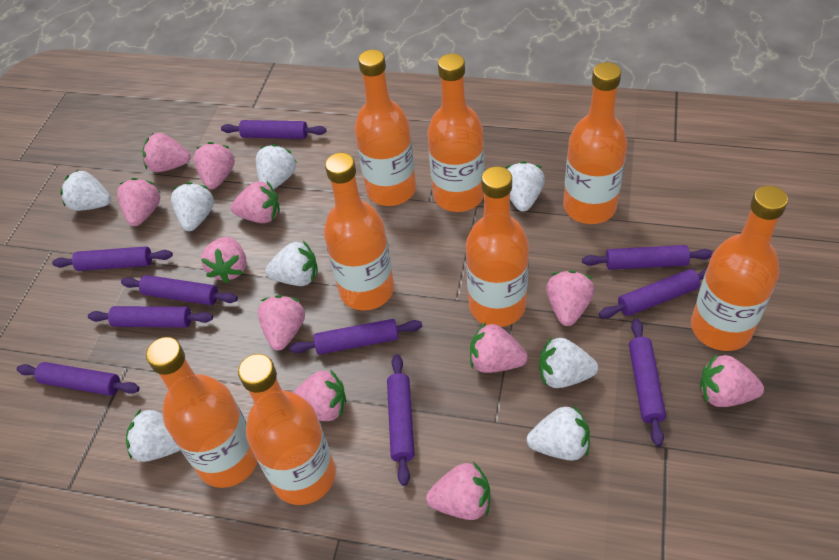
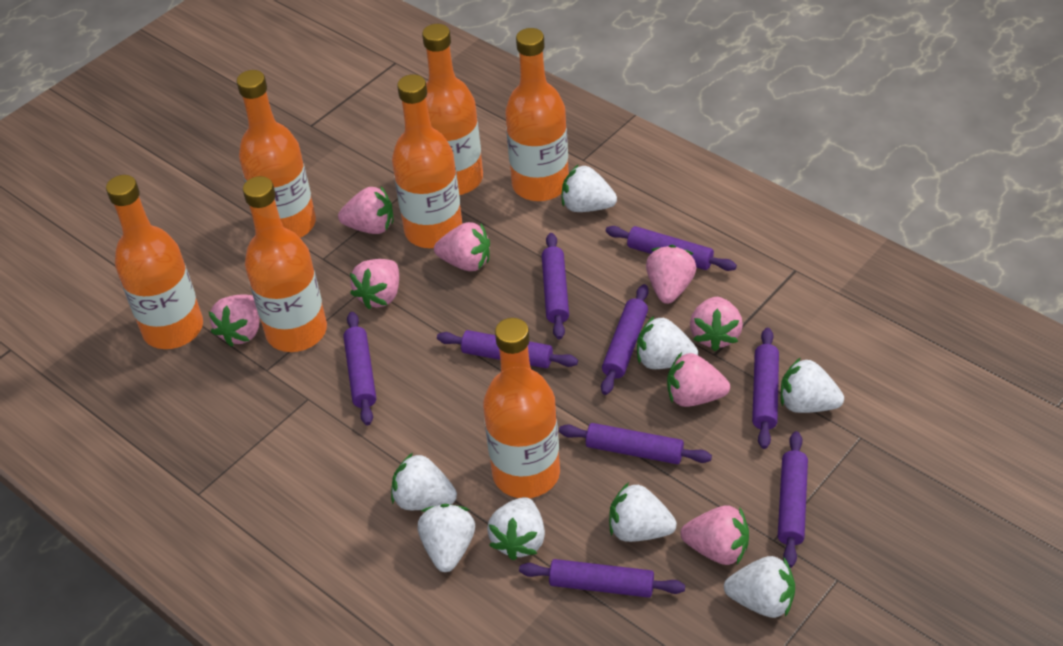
orange bottle: [146,337,258,488] [238,354,336,505] [324,153,394,311] [355,49,416,206] [428,54,484,212] [466,166,529,327] [563,62,627,224] [691,186,788,351] = 8 -> [106,175,203,349] [237,70,316,238] [243,176,327,352] [392,74,463,248] [422,24,483,195] [483,318,560,498] [505,28,569,201] = 7
pink strawberry: [117,178,161,226] [143,133,191,172] [194,142,235,189] [201,237,246,283] [231,181,280,223] [257,295,305,350] [293,369,346,421] [426,462,490,520] [470,322,528,373] [546,270,595,326] [700,354,764,407] = 11 -> [208,295,260,347] [338,187,393,234] [350,259,399,309] [434,222,490,271] [646,245,697,304] [667,352,730,407] [680,505,749,565] [690,297,743,351] = 8
purple rolling pin: [17,362,140,396] [52,246,173,271] [88,306,213,328] [121,275,238,305] [221,120,326,139] [289,319,422,355] [387,354,415,486] [582,245,713,270] [599,268,707,319] [629,319,666,446] = 10 -> [343,312,376,425] [437,330,578,368] [519,559,685,598] [542,233,569,340] [559,423,712,464] [601,284,649,395] [606,226,737,271] [752,328,779,449] [778,431,808,568] = 9

